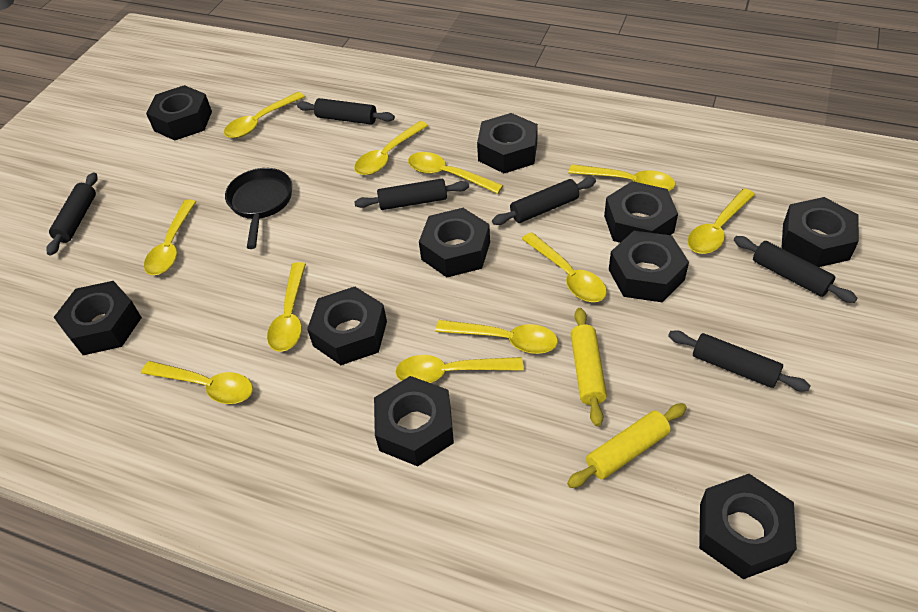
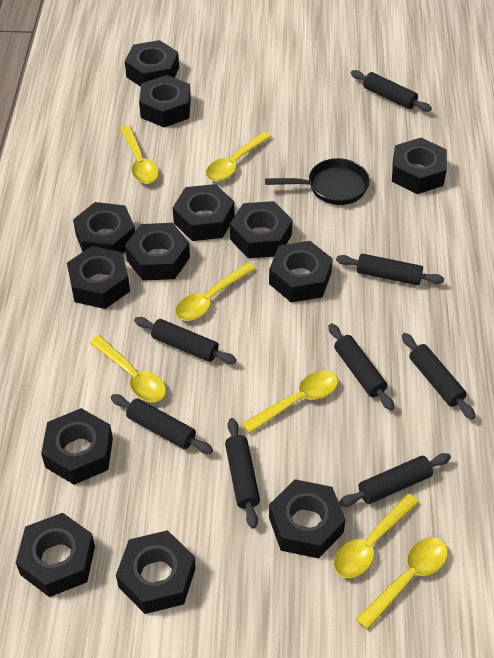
black nut: [54,281,142,355] [146,85,212,140] [307,287,387,365] [374,376,454,466] [419,208,490,277] [477,113,538,173] [604,181,678,243] [609,231,689,303] [699,474,797,579] [781,197,859,267] = 10 -> [16,513,95,597] [41,408,113,485] [67,246,130,309] [73,202,135,253] [116,530,196,614] [125,40,179,87] [125,223,190,281] [139,75,191,127] [173,184,235,241] [230,201,293,258] [269,241,333,302] [269,479,346,558] [392,138,447,194] = 13
black rolling pin: [46,172,97,256] [297,98,395,125] [354,179,469,210] [492,177,596,225] [668,330,810,392] [734,236,857,303] = 6 -> [111,394,213,454] [134,317,237,364] [225,418,260,529] [328,323,394,410] [336,254,444,285] [339,453,451,507] [351,70,432,112] [402,333,476,419] = 8
yellow rolling pin: [567,403,687,488] [571,308,607,427] = 2 -> none = 0
yellow spoon: [141,361,253,404] [144,200,196,275] [224,92,305,138] [267,262,306,352] [354,121,429,175] [395,355,524,383] [408,152,503,194] [435,320,558,354] [522,232,607,302] [569,165,675,191] [688,188,755,254] = 11 -> [89,335,166,402] [120,126,159,184] [175,262,255,321] [206,131,272,181] [242,371,338,434] [334,493,419,578] [356,537,448,630] = 7

